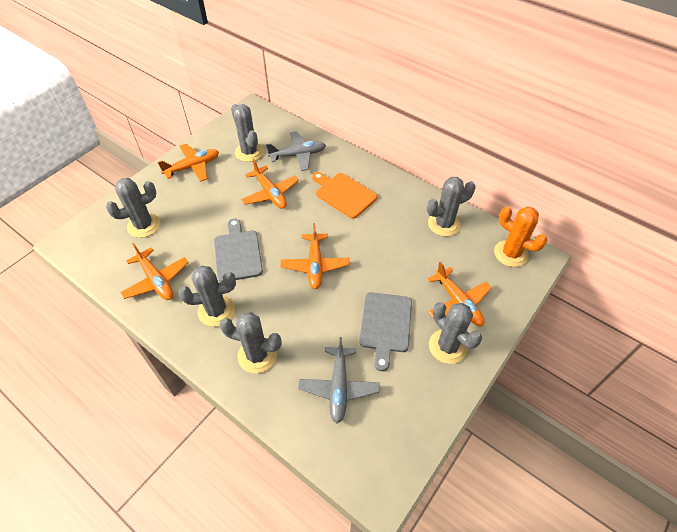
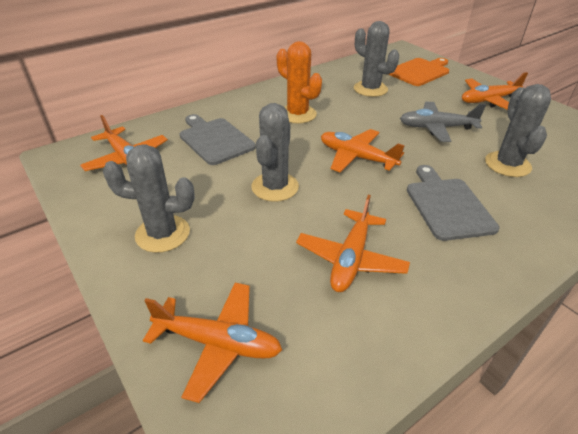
grey cactus: [106,178,160,238] [179,265,236,327] [219,312,282,373] [231,104,264,162] [427,177,476,236] [429,302,482,364] = 6 -> [103,144,195,253] [251,103,299,202] [354,21,399,97] [485,84,551,177] = 4
grey plane: [266,131,326,171] [298,337,379,424] = 2 -> [400,102,486,142] = 1

